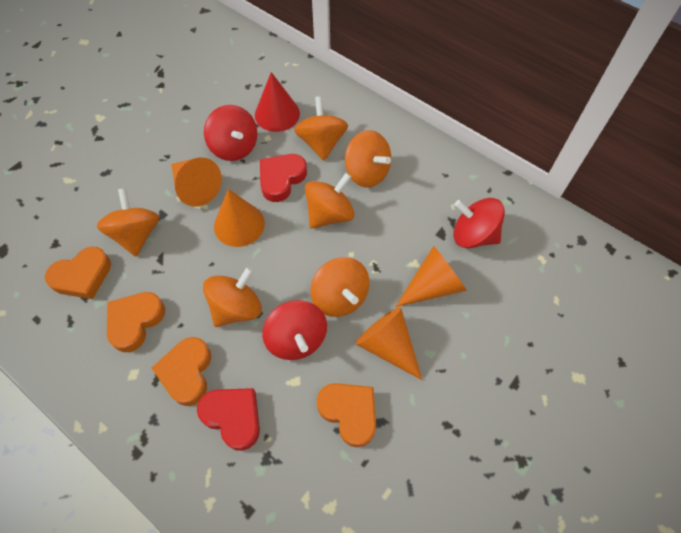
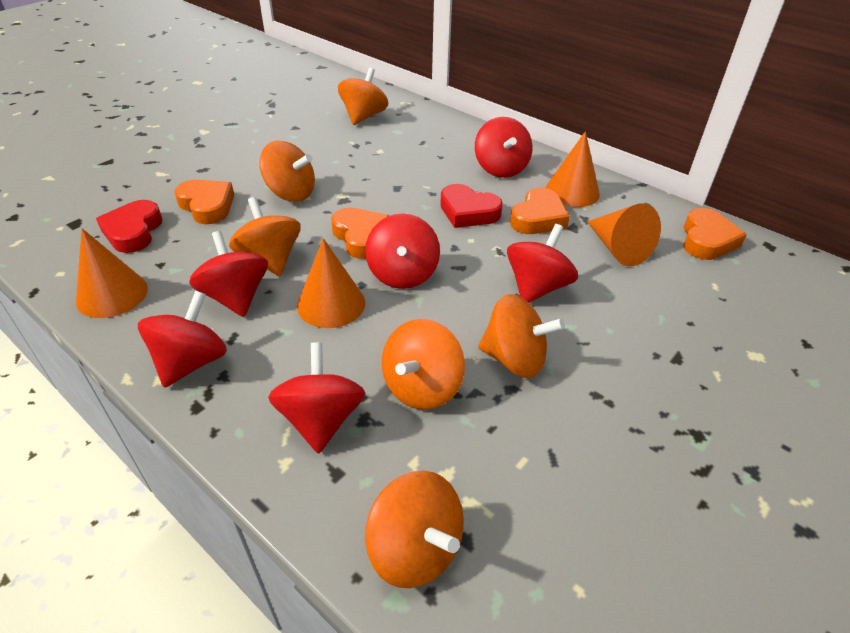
red cone: [255,72,300,132] = 1 -> none = 0
red spinning top: [204,105,257,161] [262,300,327,360] [453,198,505,248] = 3 -> [138,291,227,388] [189,231,268,317] [268,342,365,453] [365,213,440,289] [475,117,533,178] [507,224,578,303] = 6

